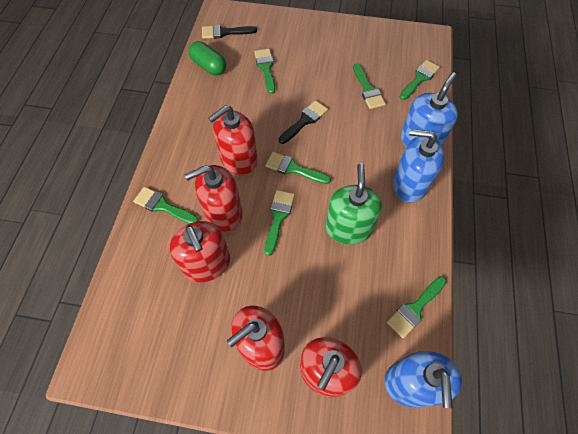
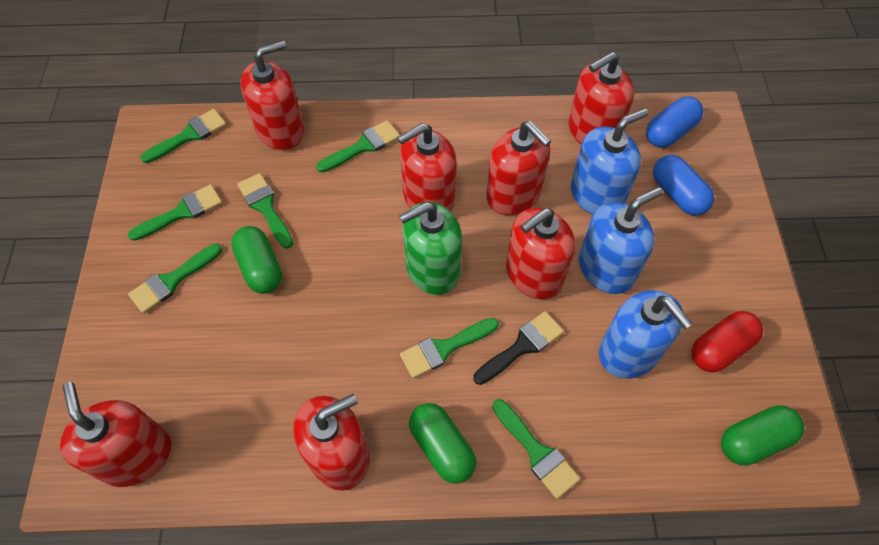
black brush: [202,25,257,39] [279,100,328,144] = 2 -> [473,311,564,385] = 1
blue capsule: none = 0 -> [646,96,704,148] [653,155,714,216] = 2
green capsule: [188,41,226,75] = 1 -> [231,226,282,294] [409,403,477,484] [721,405,804,466] = 3
red capsule: none = 0 -> [691,311,763,372] = 1
red soap dispenser: [169,221,230,283] [184,165,242,232] [208,105,258,175] [227,306,285,371] [300,337,362,398] = 5 -> [60,382,171,487] [241,40,304,150] [293,394,370,491] [397,123,457,212] [486,121,551,215] [506,208,575,299] [569,52,634,145] = 7

